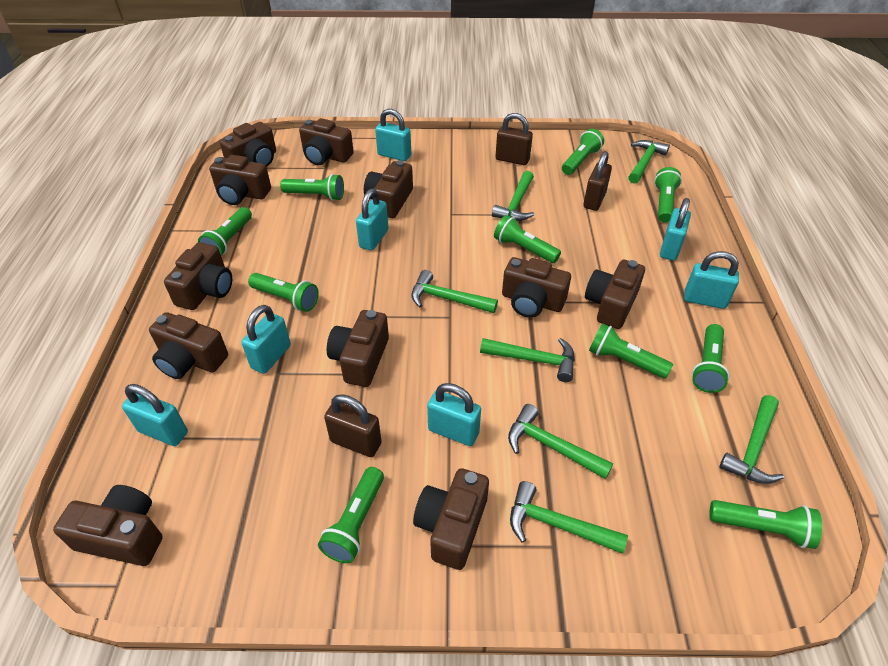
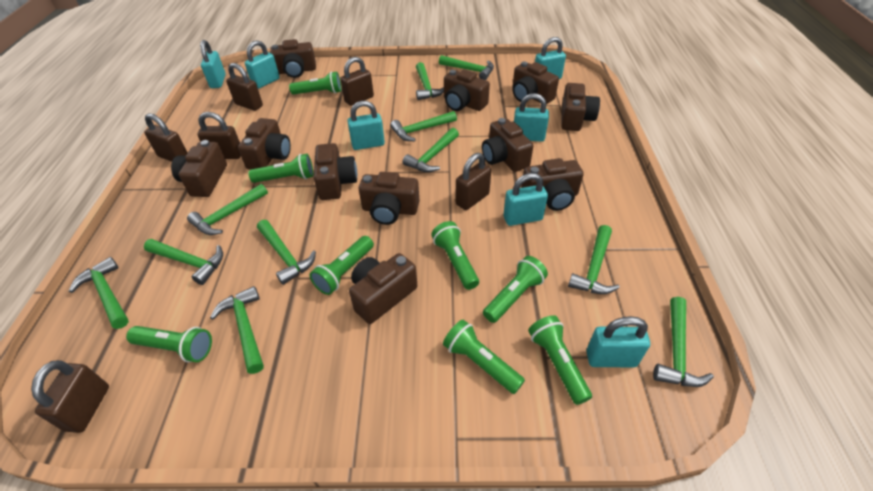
brown padlock: [324,394,382,457] [496,113,533,165] [583,151,612,211] = 3 -> [31,360,109,433] [144,113,188,162] [197,112,241,159] [226,63,263,111] [340,57,374,106] [455,153,491,210] = 6
green flashlight: [198,207,252,255] [248,273,319,312] [280,174,344,201] [318,467,384,563] [494,215,561,263] [562,129,604,175] [589,323,673,379] [654,167,682,223] [692,324,730,393] [709,500,822,549] = 10 -> [126,326,212,362] [248,154,313,183] [289,72,341,95] [310,236,374,295] [431,221,479,290] [443,320,525,394] [483,256,548,323] [528,315,592,405] = 8
green hammer: [411,270,498,313] [480,338,575,382] [492,171,534,221] [508,404,613,479] [510,481,628,554] [628,140,670,184] [719,395,784,484] = 7 -> [69,257,129,329] [144,239,223,285] [187,184,268,235] [210,286,264,374] [257,220,316,285] [390,111,457,141] [403,128,459,172] [416,62,444,100] [439,55,494,80] [568,225,620,294] [653,297,714,387] = 11

